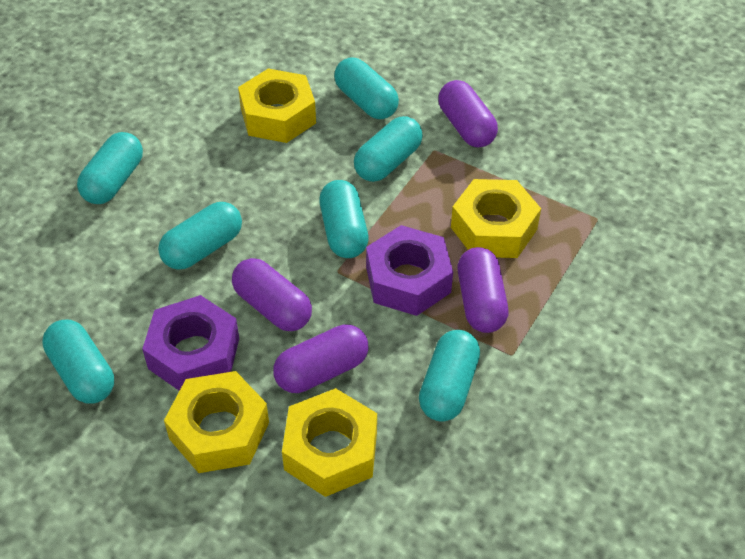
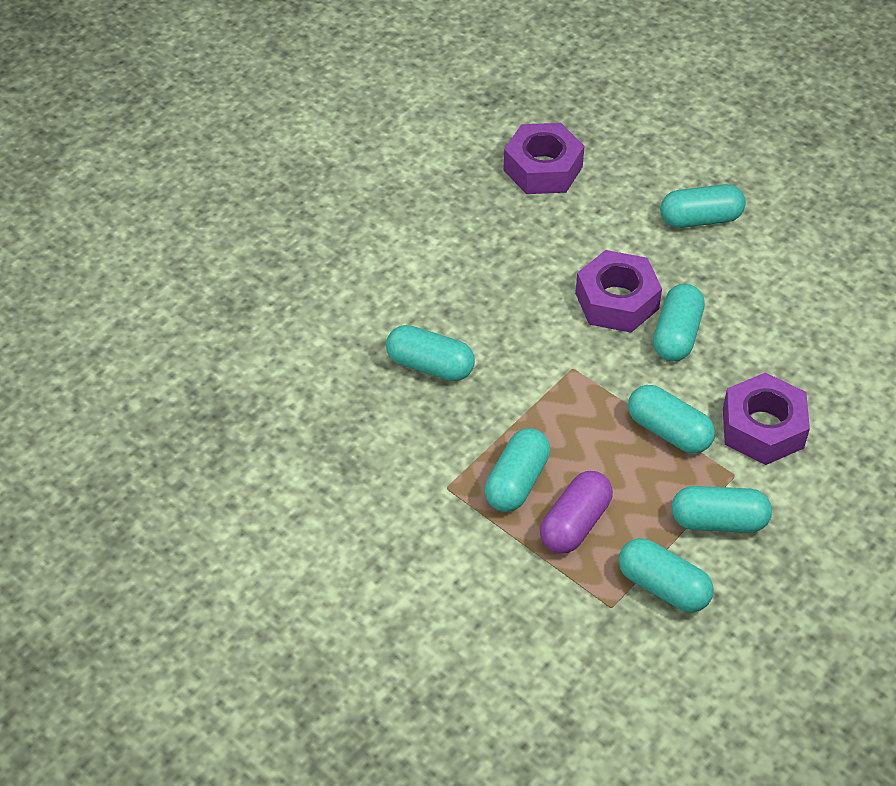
purple capsule: [232,258,312,331] [273,324,369,393] [438,80,498,147] [457,247,508,333] = 4 -> [540,471,613,553] = 1
purple nut: [142,295,239,391] [366,225,453,316] = 2 -> [503,123,585,194] [575,250,662,333] [723,372,810,465] = 3
yellow nut: [164,371,269,473] [238,69,316,143] [282,388,377,497] [451,179,541,258] = 4 -> none = 0

